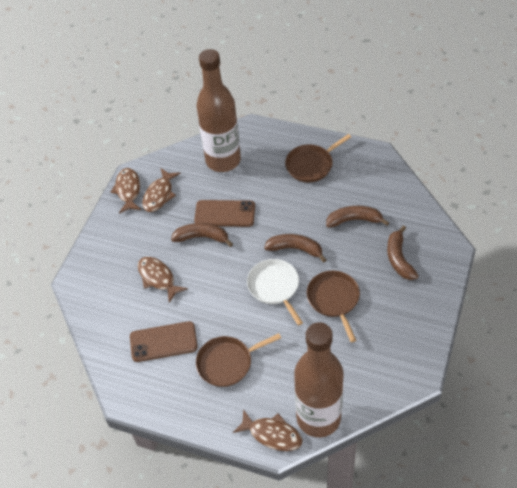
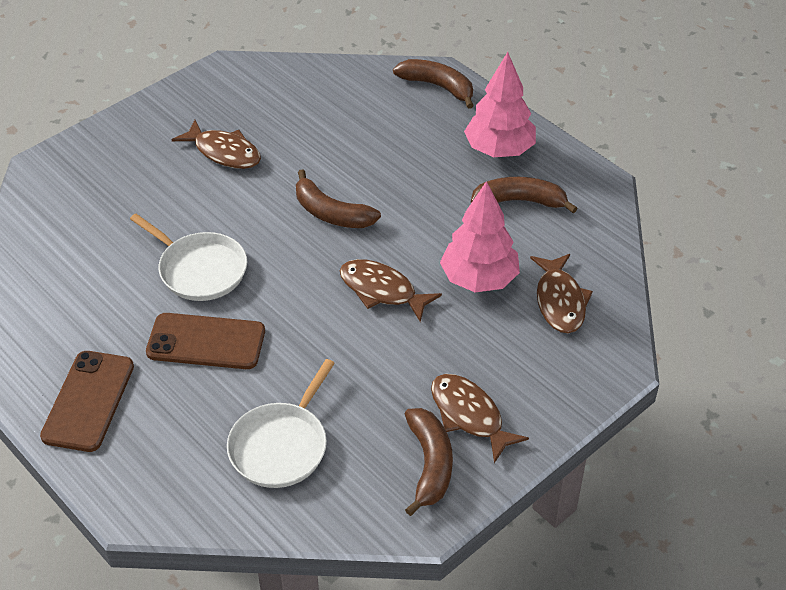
brown bottle: [196,49,241,172] [294,322,344,437] = 2 -> none = 0
brown pan: [196,333,281,387] [285,134,351,182] [307,270,360,343] = 3 -> none = 0
pink tree: none = 0 -> [440,181,520,292] [464,52,536,157] = 2
white pan: [247,259,303,326] = 1 -> [130,214,247,301] [227,359,335,488] = 2

